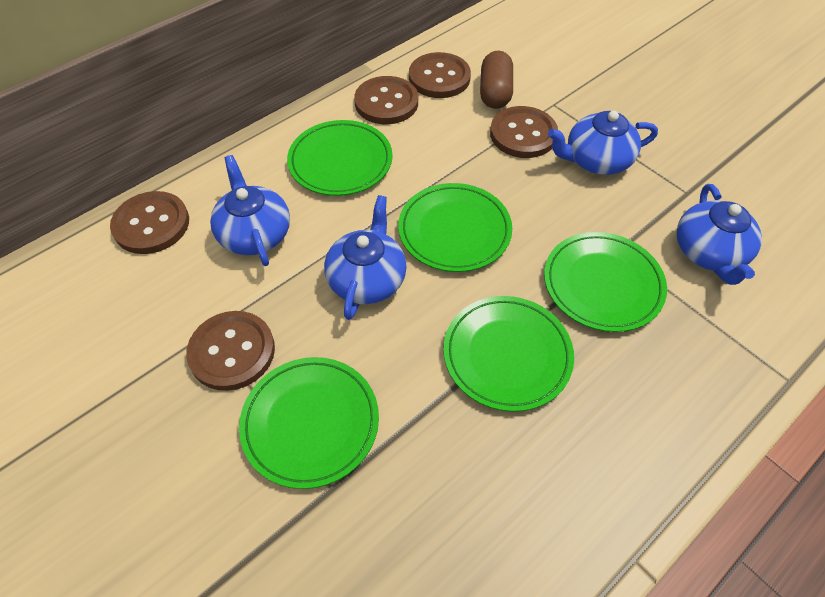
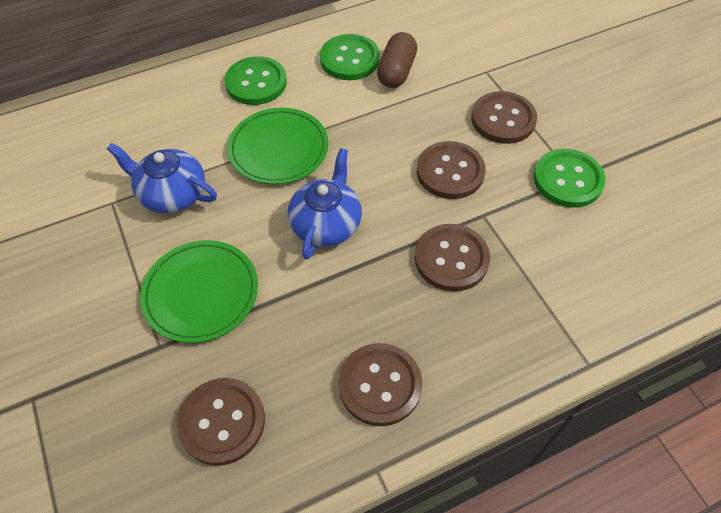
blue teapot: [210,155,290,266] [324,195,407,320] [548,111,658,175] [677,184,762,285] = 4 -> [107,143,217,213] [288,148,362,260] = 2
green button: none = 0 -> [224,56,287,105] [320,34,380,80] [533,149,605,208] = 3
green plate: [239,357,379,489] [287,120,392,196] [398,183,512,272] [443,296,574,412] [544,232,667,332] = 5 -> [140,240,258,343] [228,108,328,184] = 2

